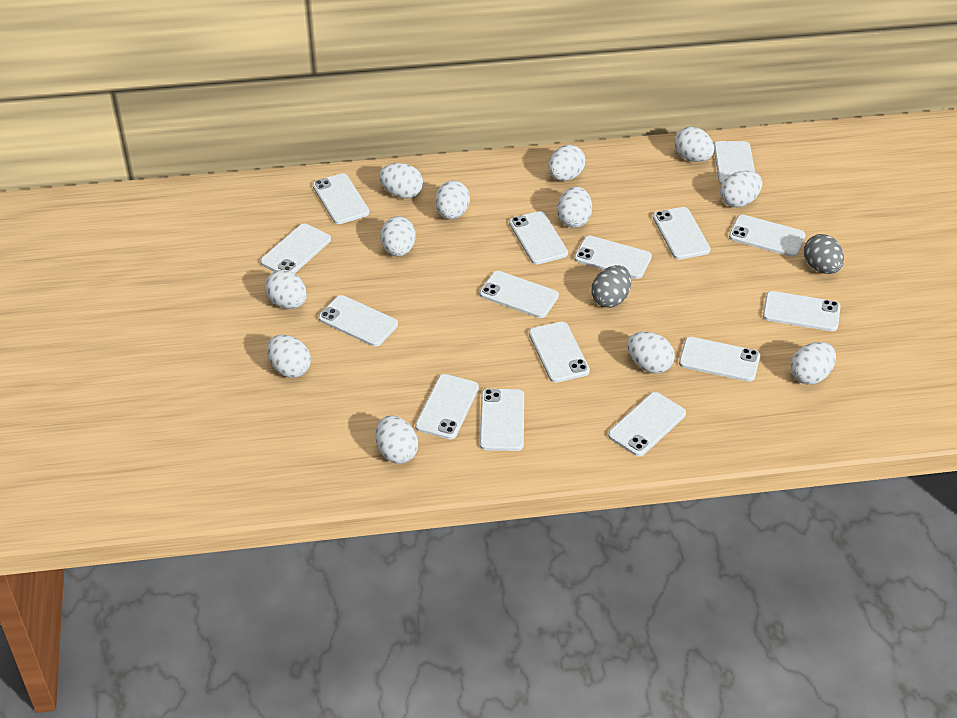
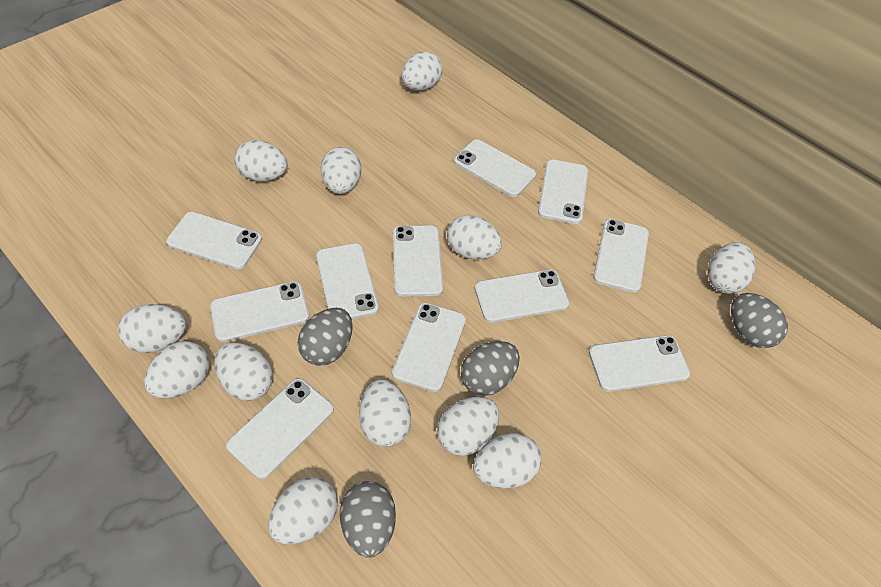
grey egg: [591,265,631,308] [804,234,844,274] = 2 -> [298,308,353,366] [340,481,396,558] [461,341,520,396] [731,293,788,348] = 4
white phone: [260,224,331,274] [313,173,370,224] [319,295,398,347] [415,374,479,439] [480,271,559,318] [480,389,524,451] [509,211,568,265] [529,322,590,383] [574,236,652,279] [608,392,686,456] [653,207,711,260] [679,337,760,382] [714,141,755,185] [729,215,805,257] [763,291,841,331] = 15 -> [166,212,262,270] [210,281,309,342] [226,378,334,479] [316,243,379,319] [392,303,466,392] [393,225,443,297] [454,139,536,197] [475,269,569,323] [538,159,588,224] [589,335,690,392] [593,219,649,293] = 11

